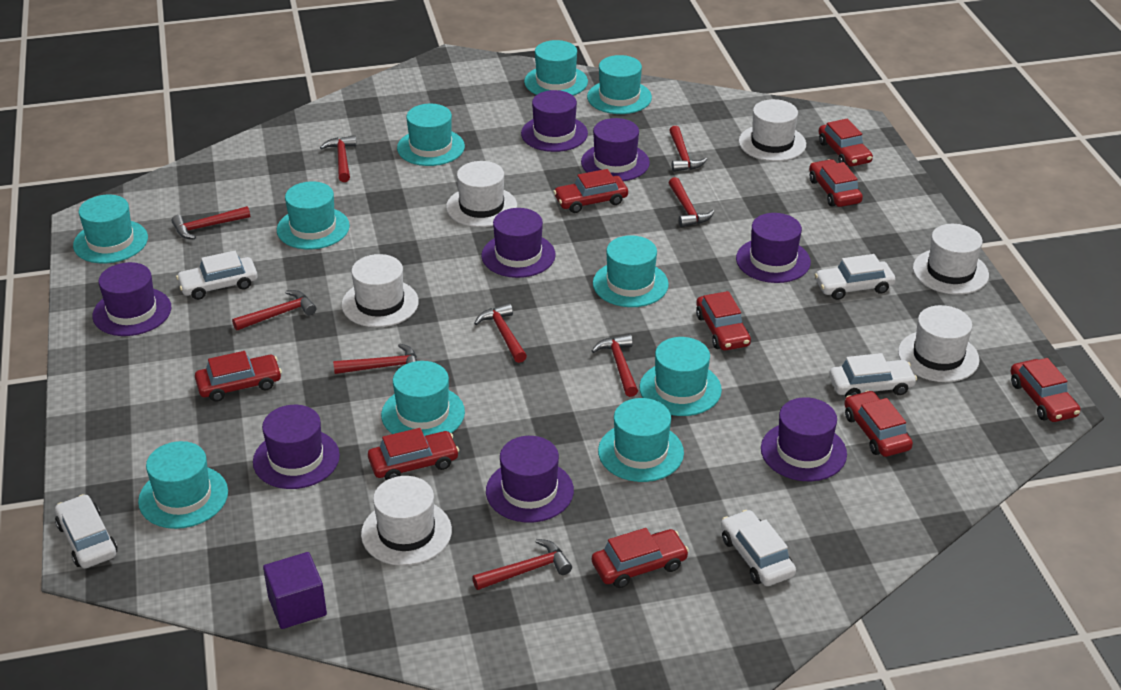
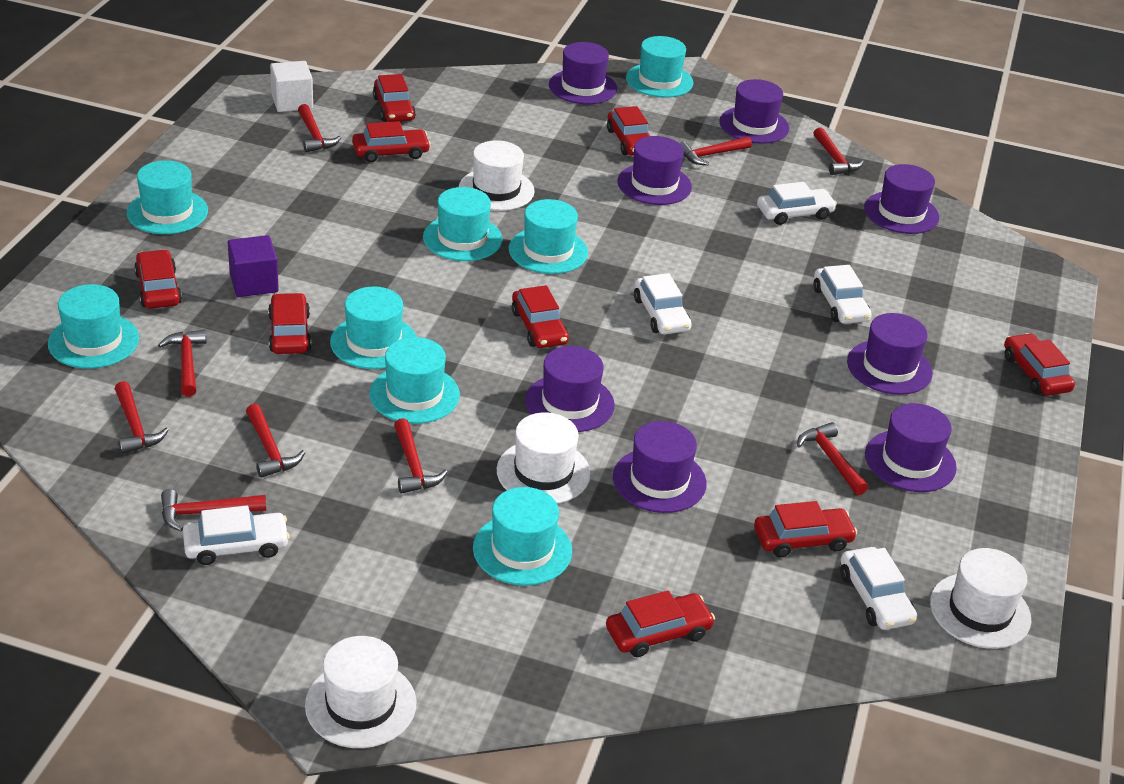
turquoise hat: [73,195,148,263] [138,441,228,529] [277,181,350,249] [381,361,465,436] [397,104,465,166] [524,40,588,96] [587,55,652,114] [593,235,669,307] [598,398,684,482] [639,337,722,416] = 10 -> [48,284,139,369] [127,160,208,234] [330,286,417,369] [369,337,460,424] [423,187,502,261] [473,487,572,586] [508,199,588,274] [626,36,694,98] = 8
white cube: none = 0 -> [270,61,313,112] = 1
white hat: [341,254,419,327] [361,476,452,566] [446,161,517,227] [739,99,806,162] [898,305,980,382] [913,224,989,295] = 6 -> [305,636,417,748] [459,140,535,211] [497,412,591,504] [930,548,1031,649] = 4

